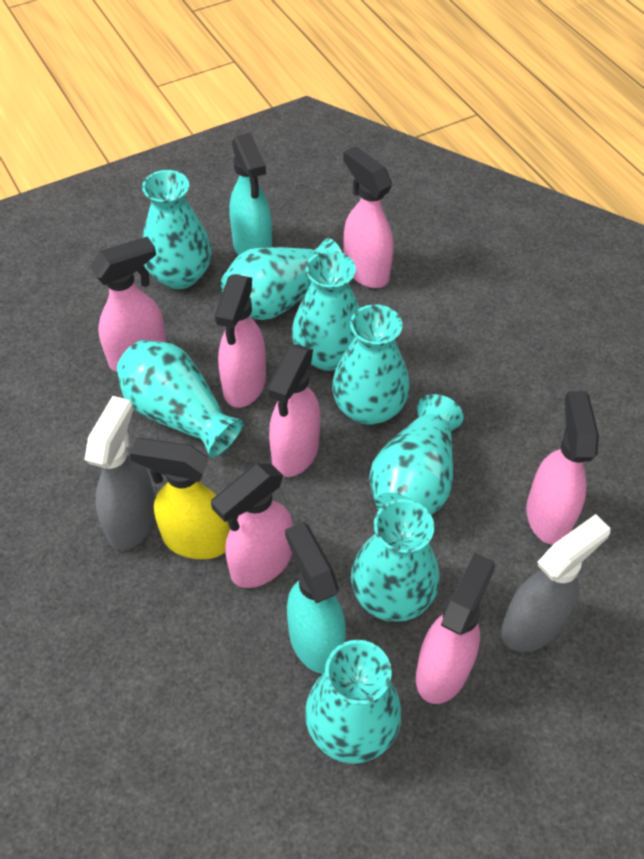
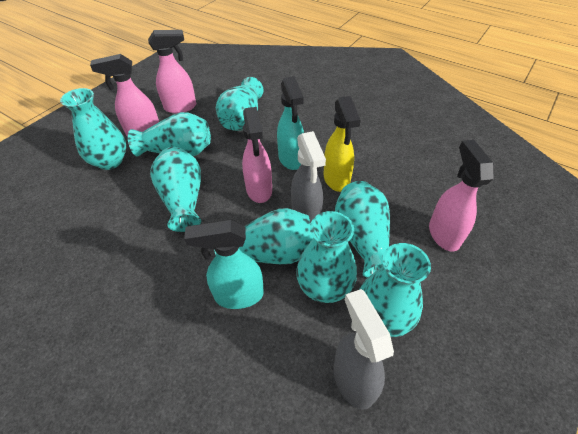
pink spray bottle: [90,236,167,372] [211,463,293,588] [214,275,266,408] [267,344,320,477] [343,146,393,288] [416,553,495,704] [526,391,599,545] = 7 -> [90,54,159,137] [148,30,196,113] [242,107,272,203] [429,140,494,252] = 4

